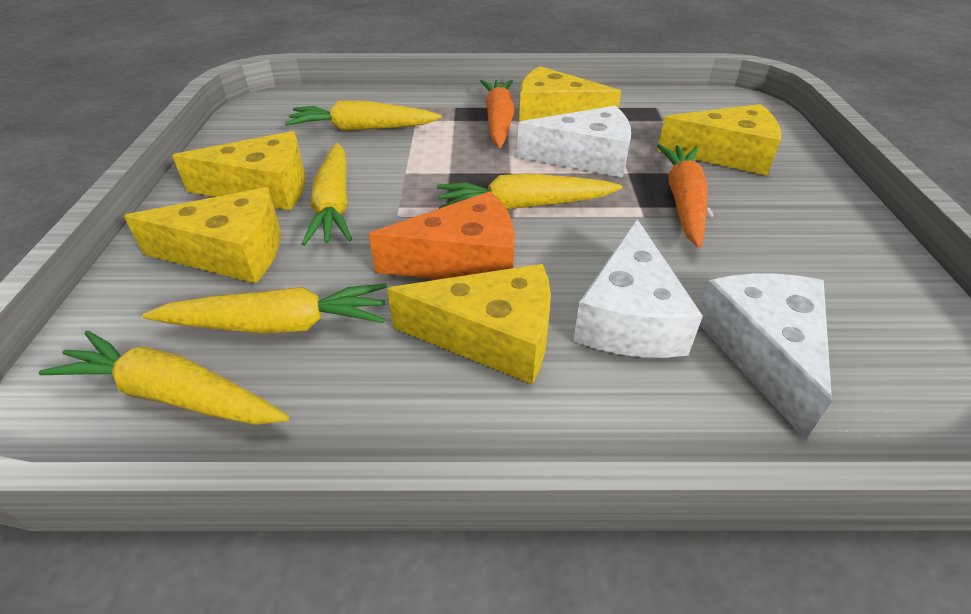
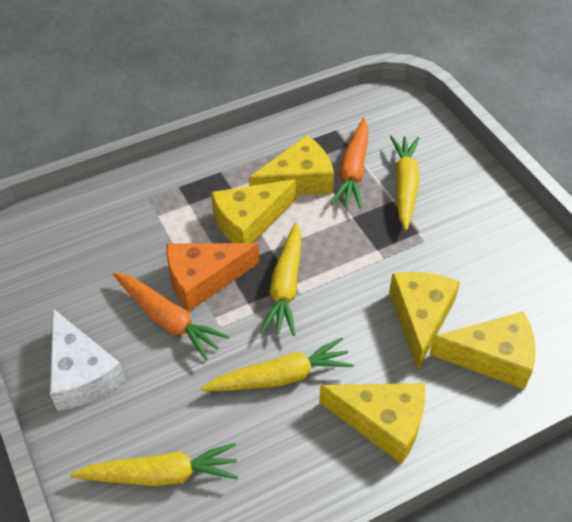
white cheese: [517,106,631,178] [573,219,703,358] [699,274,832,440] = 3 -> [50,309,125,411] = 1
yellow carrot: [39,330,289,425] [142,283,387,334] [285,100,442,131] [302,143,352,246] [437,173,622,210] = 5 -> [70,443,238,486] [201,338,354,391] [260,222,301,336] [390,136,419,230] = 4

